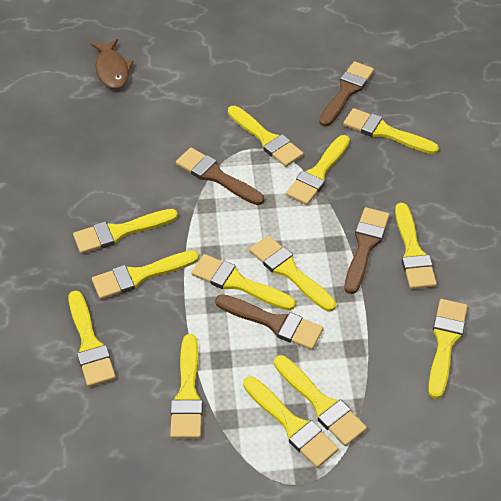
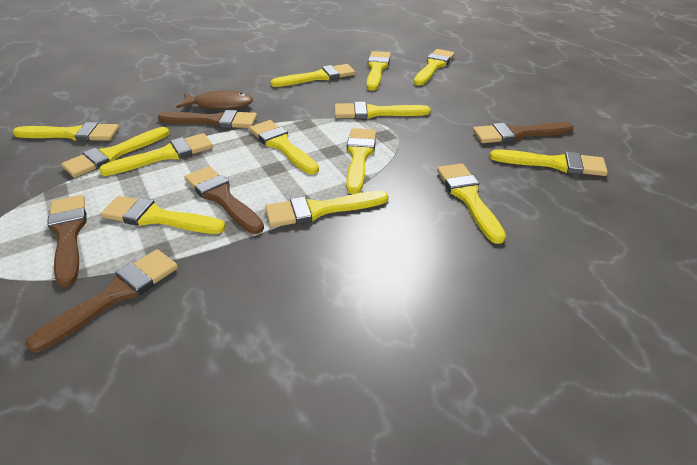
brown brush: [176,148,264,205] [215,294,323,350] [319,61,374,127] [345,207,389,294] = 4 -> [25,249,178,352] [47,195,87,287] [158,110,257,128] [184,166,264,234] [473,122,574,143] = 5

